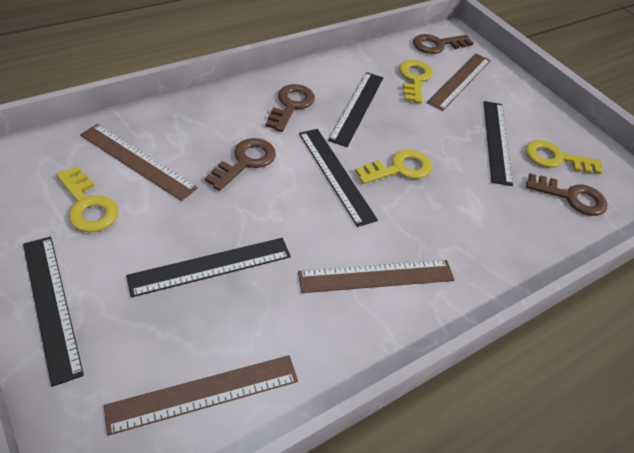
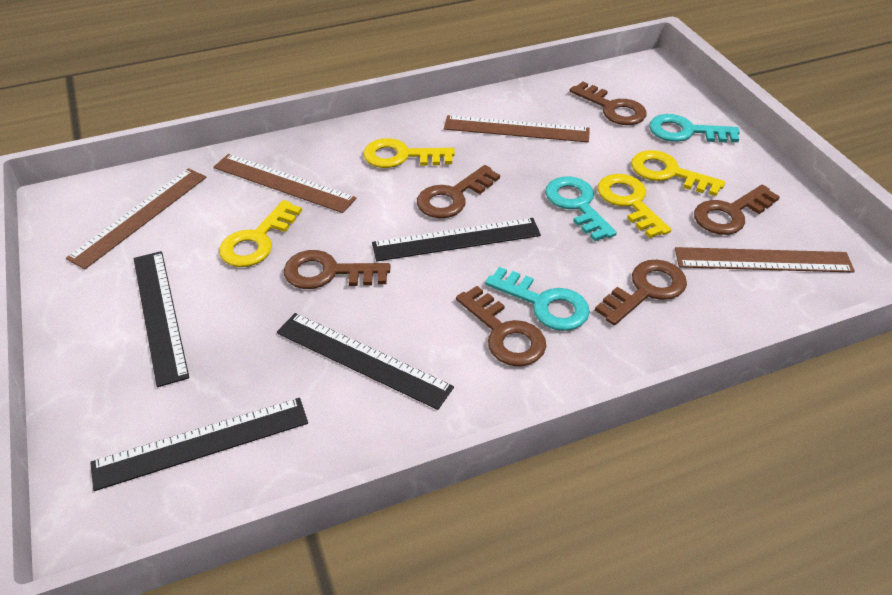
black ruler: [23,237,84,387] [126,238,291,297] [299,129,378,227] [328,72,383,147] [484,101,513,186] = 5 -> [90,398,308,491] [134,251,189,387] [277,313,454,410] [372,218,541,261] = 4
brown key: [205,138,276,191] [266,84,315,132] [413,34,473,54] [526,173,608,216] = 4 -> [284,250,390,289] [417,165,500,218] [456,286,546,367] [570,82,647,125] [595,260,687,325] [694,185,780,235] = 6
turquoise key: none = 0 -> [485,267,590,331] [545,177,617,241] [649,114,740,142] = 3

